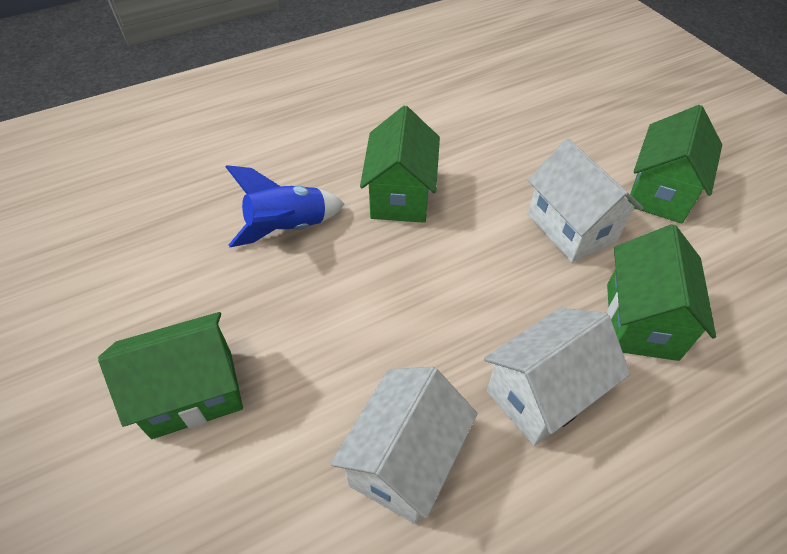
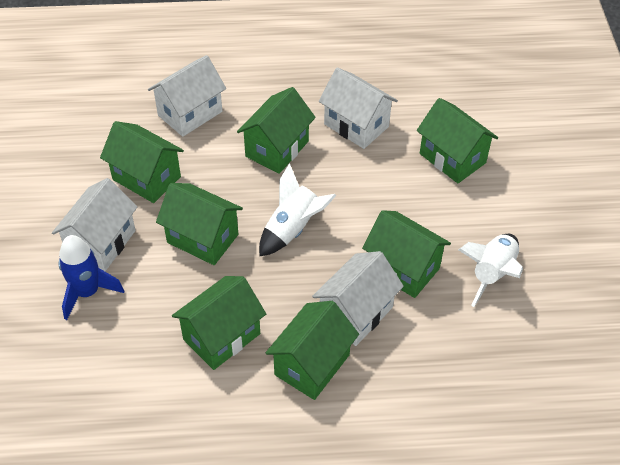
green house: [98,312,243,439] [360,106,440,223] [607,224,716,361] [628,105,722,223] = 4 -> [100,121,184,203] [156,183,243,265] [172,276,266,370] [237,87,316,174] [266,301,359,400] [362,210,451,298] [417,98,498,183] = 7
white house: [330,367,478,524] [484,308,630,446] [528,139,643,263] = 3 -> [52,178,137,271] [148,55,226,137] [312,251,404,346] [319,67,398,149] = 4
white rocket: none = 0 -> [259,163,337,257] [458,234,523,307] = 2

